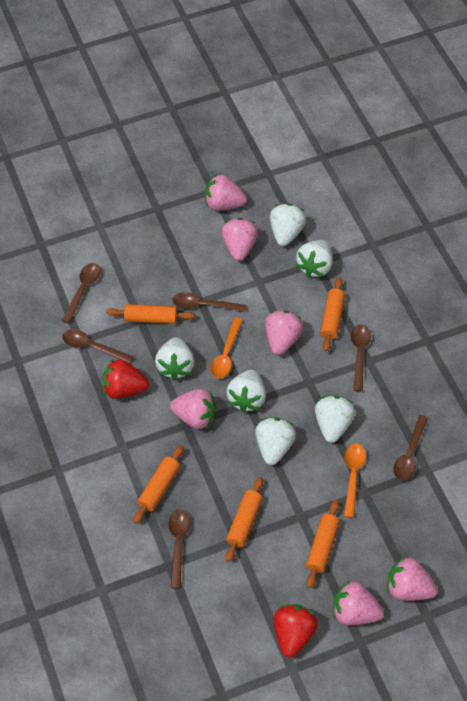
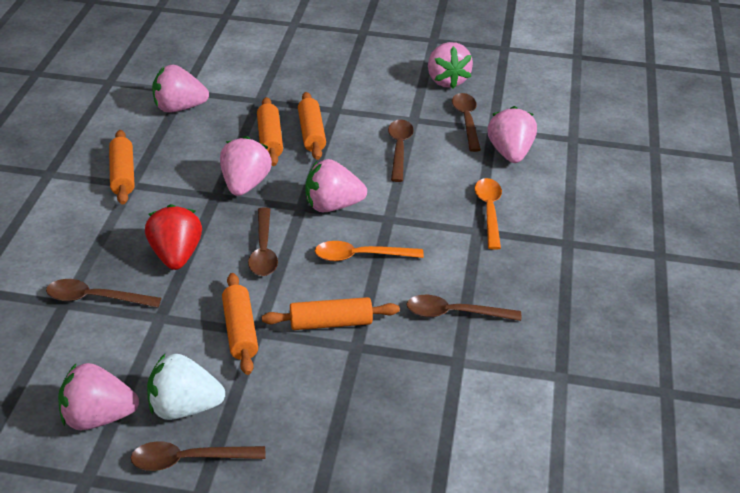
red strawberry: [102,359,149,399] [273,604,318,657] = 2 -> [145,204,202,270] = 1
white strawberry: [155,337,195,380] [226,370,266,413] [255,418,296,465] [270,204,306,246] [296,240,333,278] [315,396,355,443] = 6 -> [147,354,225,420] = 1

